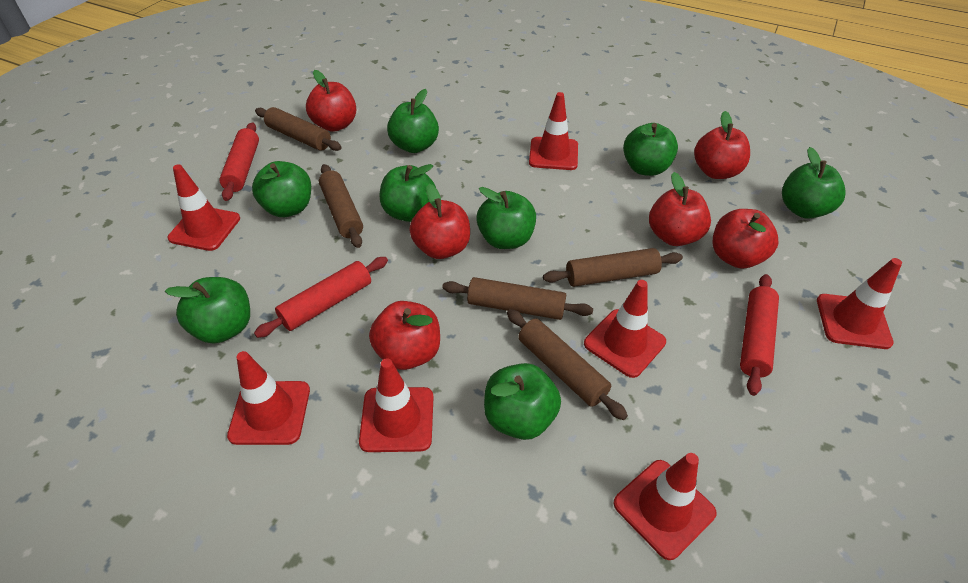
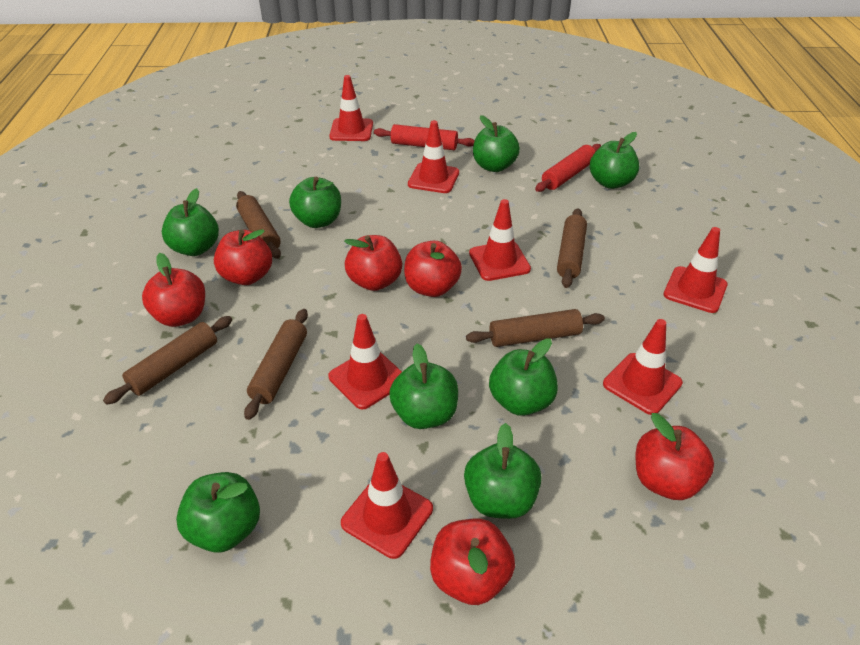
red rolling pin: [219,122,259,201] [254,257,388,338] [740,274,779,396] = 3 -> [374,124,475,150] [535,144,601,192] = 2

